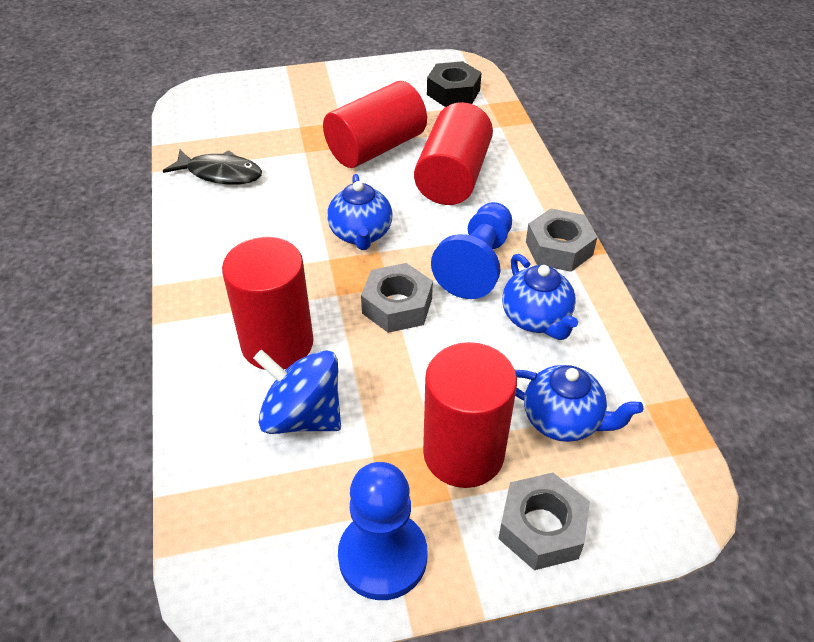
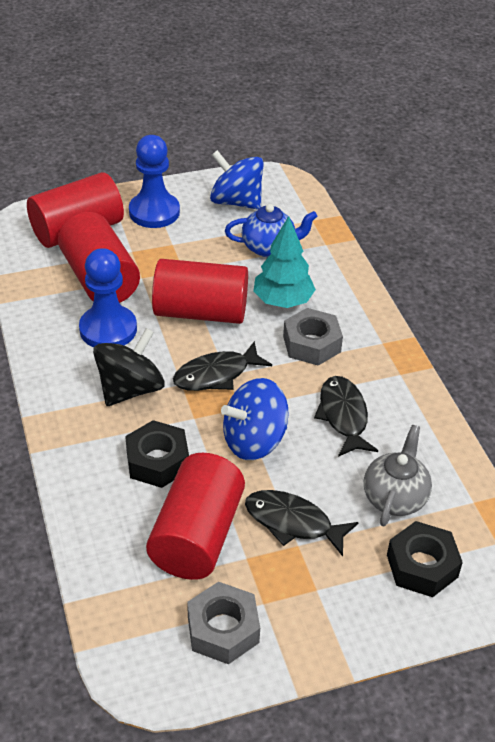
black fish: [163,150,262,185] = 1 -> [173,341,272,391] [245,490,359,556] [314,376,378,457] = 3
black nut: [427,61,482,107] = 1 -> [125,420,189,488] [387,521,463,597] = 2
black spinning top: none = 0 -> [93,328,165,406] = 1
blue spinning top: [253,350,341,434] = 1 -> [210,150,264,210] [221,378,289,460] = 2
blue teapot: [327,174,392,250] [502,254,578,340] [515,365,643,442] = 3 -> [225,204,318,257] = 1
grey nut: [361,263,433,333] [498,473,590,570] [526,209,597,272] = 3 -> [187,582,260,664] [283,308,343,366] = 2
grey teapot: none = 0 -> [364,425,432,527] = 1
turquoise tree: none = 0 -> [253,216,316,308] = 1

